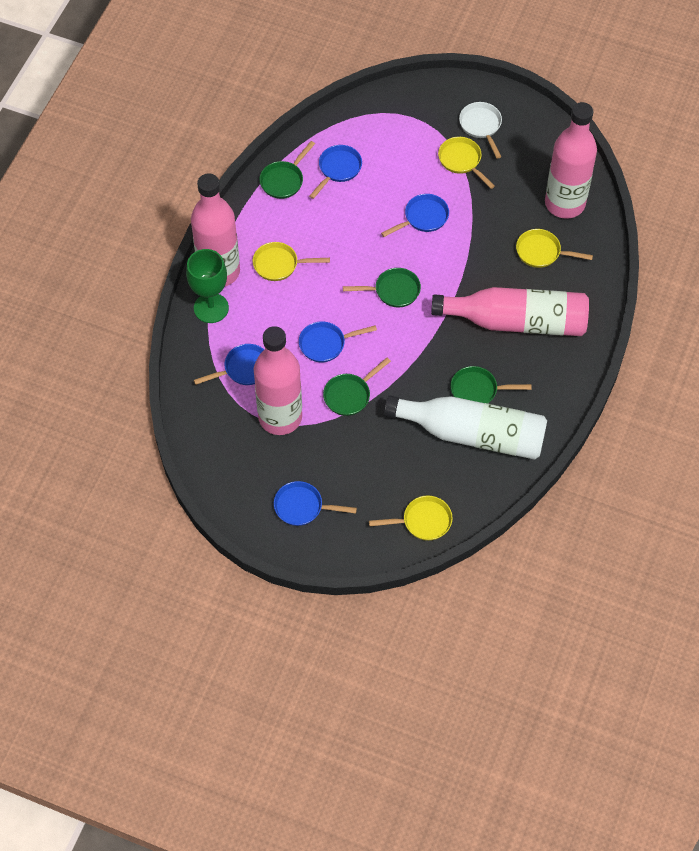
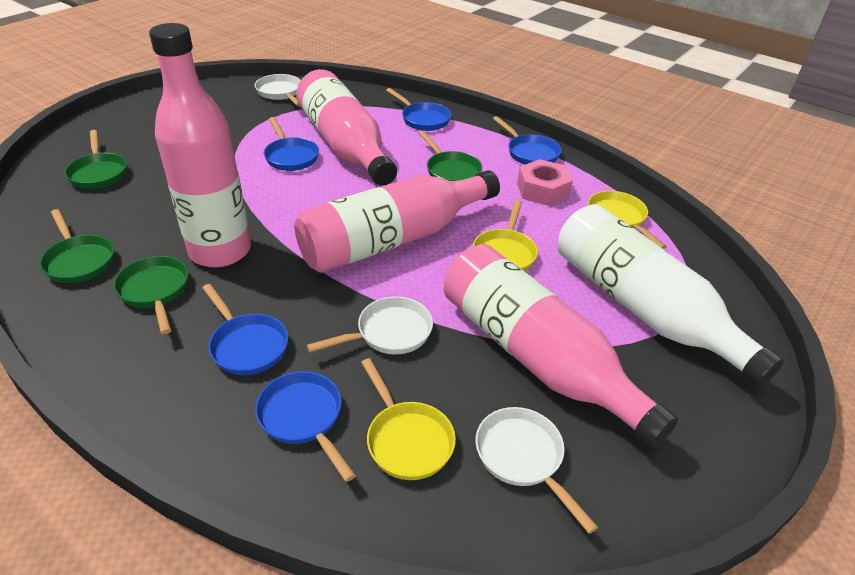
green goblet: [186,249,229,323] = 1 -> none = 0
pink nut: none = 0 -> [517,159,573,206] = 1
white pan: [459,102,502,159] = 1 -> [255,74,301,106] [306,297,433,354] [475,407,598,534] = 3
yellow pan: [253,242,330,281] [369,496,453,541] [438,137,495,189] [516,229,593,268] = 4 -> [361,358,456,480] [473,200,538,271] [588,191,667,249] = 3

